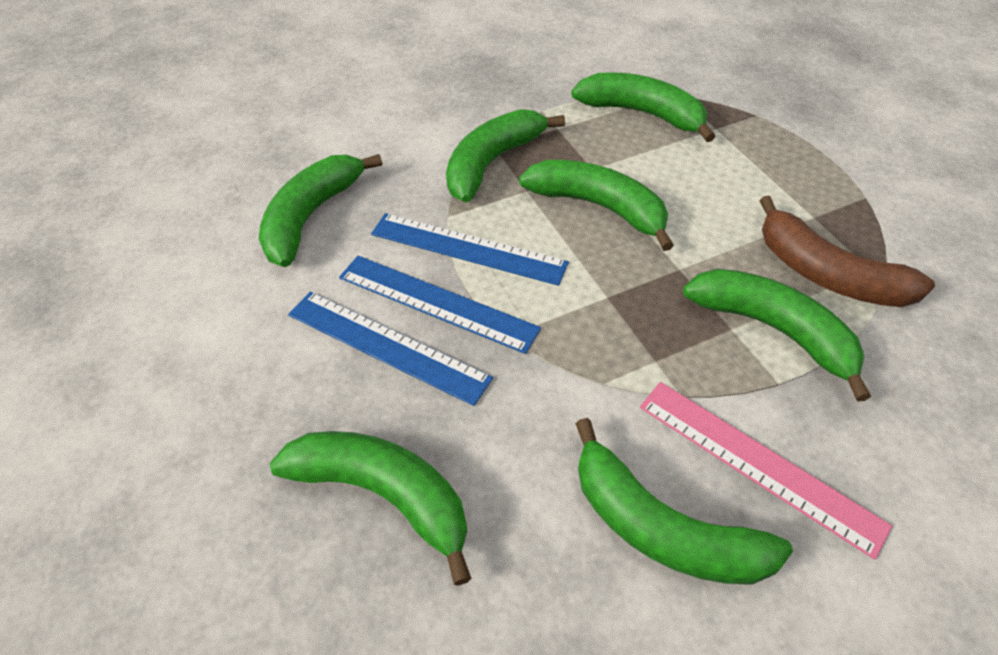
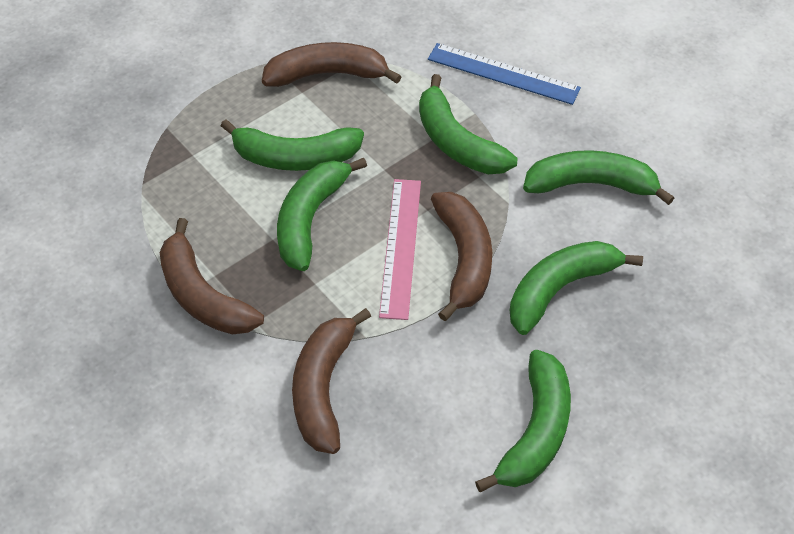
blue ruler: [288,291,493,406] [339,256,541,354] [371,213,569,286] = 3 -> [428,43,581,105] = 1
brown banana: [759,196,935,307] = 1 -> [160,218,264,334] [262,42,401,87] [292,308,371,454] [431,192,492,321] = 4
green banana: [259,154,382,267] [270,431,472,586] [446,109,565,202] [519,160,674,251] [571,72,716,142] [575,418,793,585] [683,269,871,402] = 7 -> [221,119,364,171] [277,158,367,271] [419,74,517,174] [475,350,571,492] [509,241,643,335] [523,150,674,205] = 6

